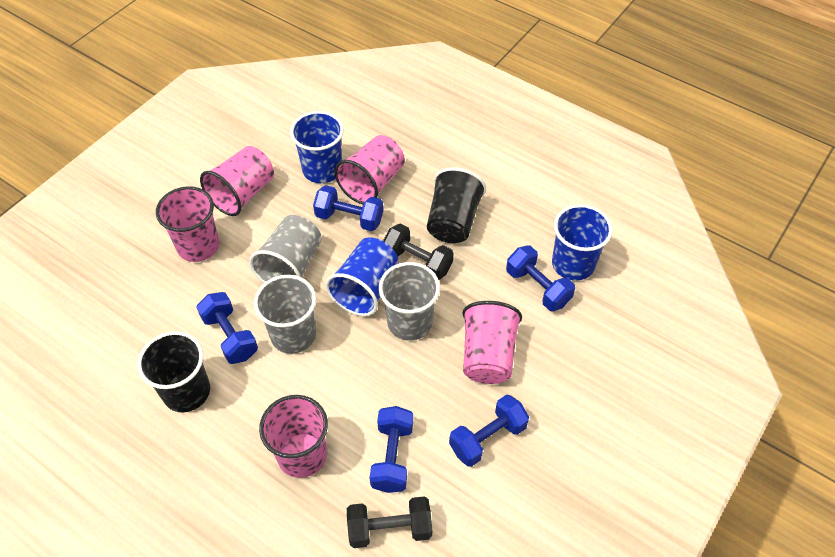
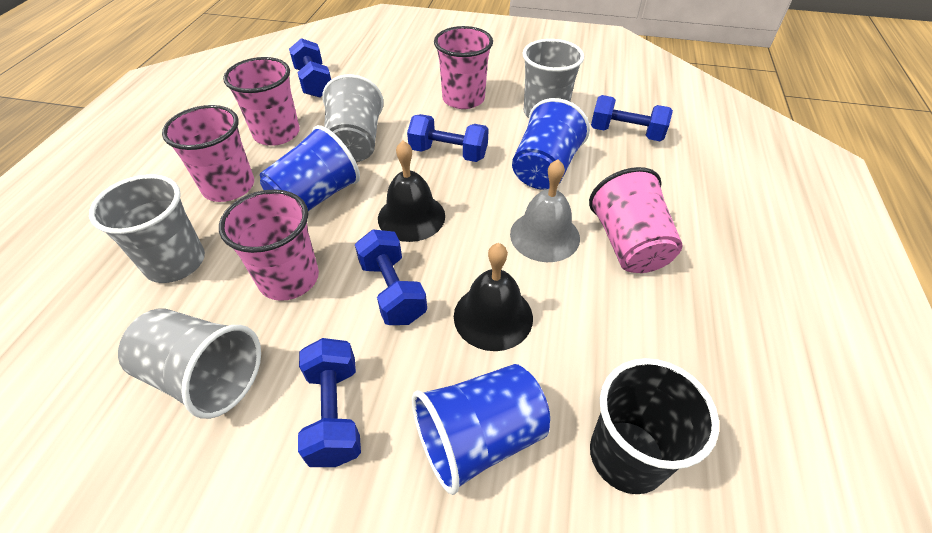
black bell: none = 0 -> [378,141,445,242] [454,243,533,351] = 2
black cup: [137,331,210,412] [427,167,486,243] = 2 -> [590,358,719,494] = 1
black dumbbell: [347,496,432,548] [383,224,454,280] = 2 -> none = 0
grey bell: none = 0 -> [510,159,580,262] = 1
grey cup: [249,215,322,283] [254,275,316,354] [379,262,440,340] = 3 -> [89,174,205,283] [118,308,261,419] [322,74,384,162] [523,39,584,118] = 4

